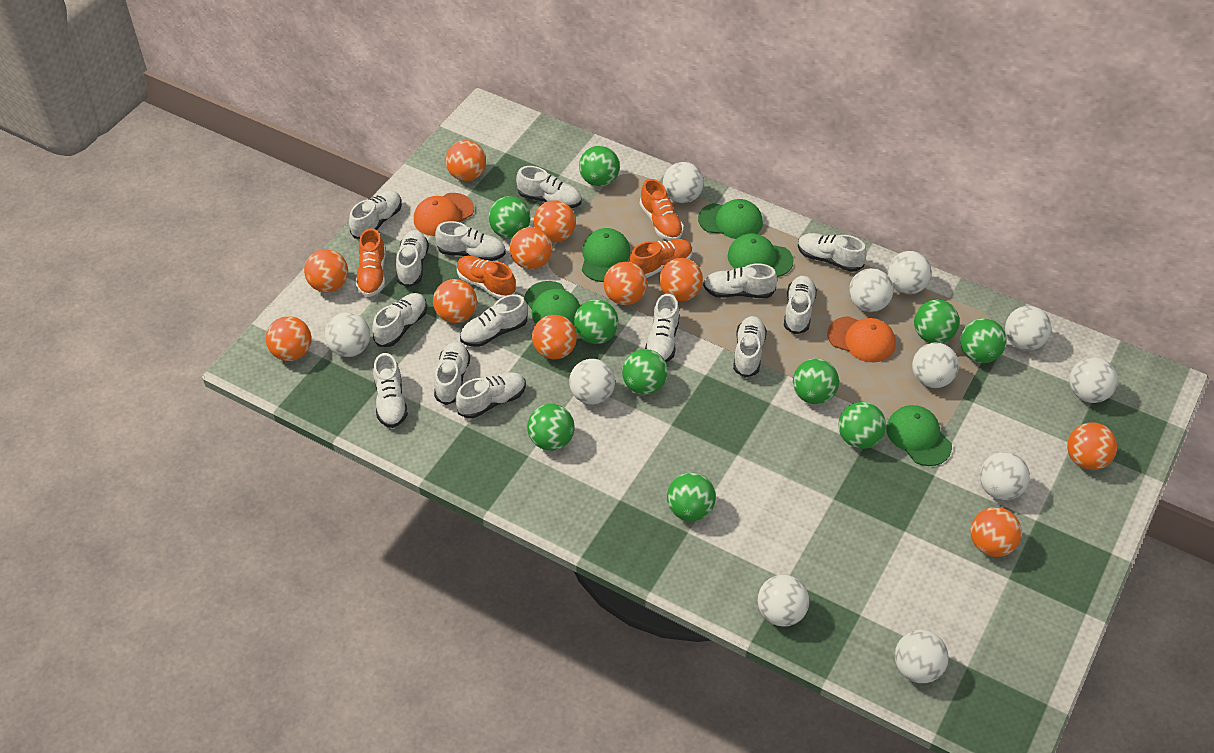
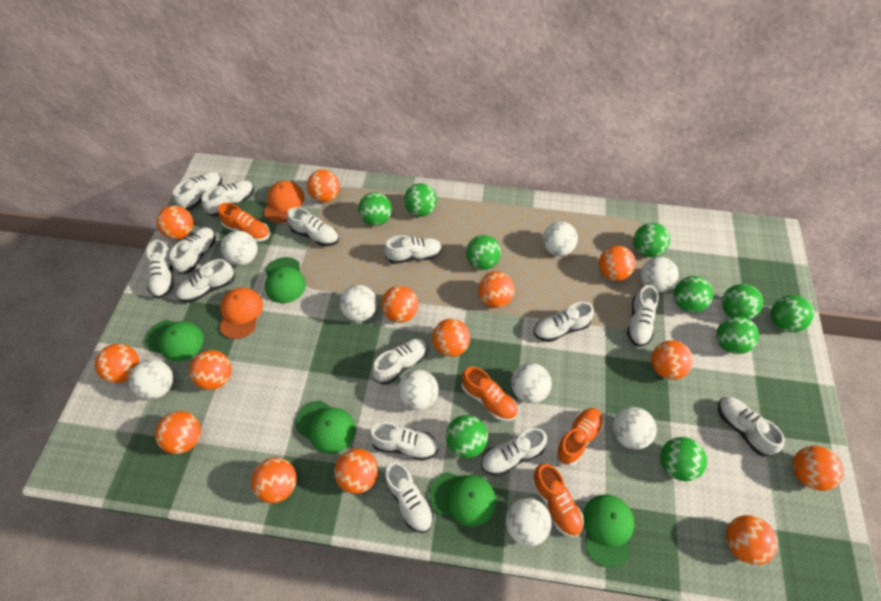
orange ball: [266,316,311,361] [304,249,348,292] [433,279,477,323] [446,140,486,181] [510,227,552,270] [532,315,577,359] [534,200,576,242] [604,262,647,305] [659,258,703,301] [970,507,1022,557] [1067,422,1117,470] = 11 -> [95,344,140,383] [155,411,201,454] [156,205,193,240] [189,350,232,390] [251,457,297,503] [307,169,340,202] [334,448,378,494] [381,286,418,323] [432,319,470,357] [478,272,515,308] [599,246,636,281] [651,340,693,380] [726,515,778,565] [792,446,844,491] = 14
white ball: [325,312,370,357] [569,359,615,405] [663,162,704,203] [758,575,809,627] [849,268,893,312] [888,251,932,294] [895,630,949,683] [912,343,959,388] [980,452,1030,500] [1005,306,1051,350] [1069,357,1118,403] = 11 -> [129,359,173,400] [221,231,257,266] [340,285,377,322] [398,370,439,410] [506,498,552,546] [511,363,552,403] [543,221,578,256] [613,407,657,450] [640,257,679,293] = 9

